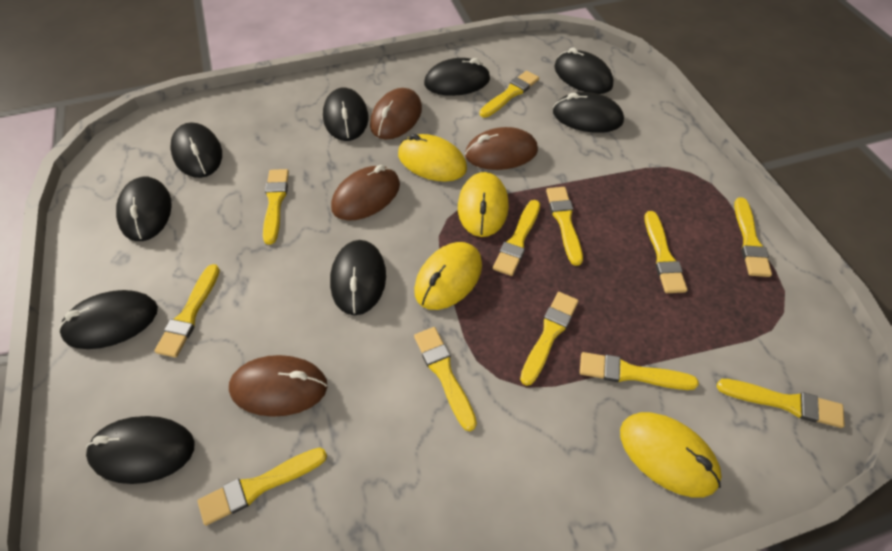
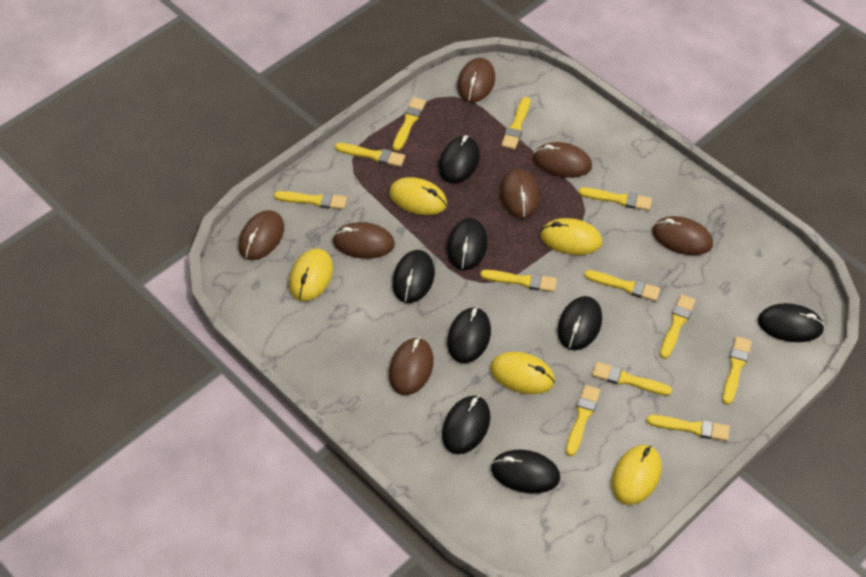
black mouse: [59,290,158,349] [86,416,195,484] [116,177,172,241] [170,123,222,178] [323,88,369,141] [330,240,386,315] [424,58,490,96] [553,92,624,133] [554,47,613,94] = 9 -> [392,250,435,303] [439,135,480,183] [442,396,491,454] [447,218,488,270] [447,307,491,363] [491,450,560,493] [557,296,602,350] [758,303,825,342] = 8
brown mouse: [229,355,327,417] [331,165,400,221] [370,88,422,139] [465,127,538,170] = 4 -> [238,210,284,260] [332,222,395,259] [389,337,434,395] [457,58,495,103] [500,168,540,219] [533,142,592,178] [652,216,713,255] = 7
yellow mouse: [398,134,467,182] [414,242,482,310] [458,172,509,237] [620,412,722,498] = 4 -> [289,248,333,301] [389,177,447,215] [490,352,555,394] [541,218,602,255] [612,445,662,505] = 5

